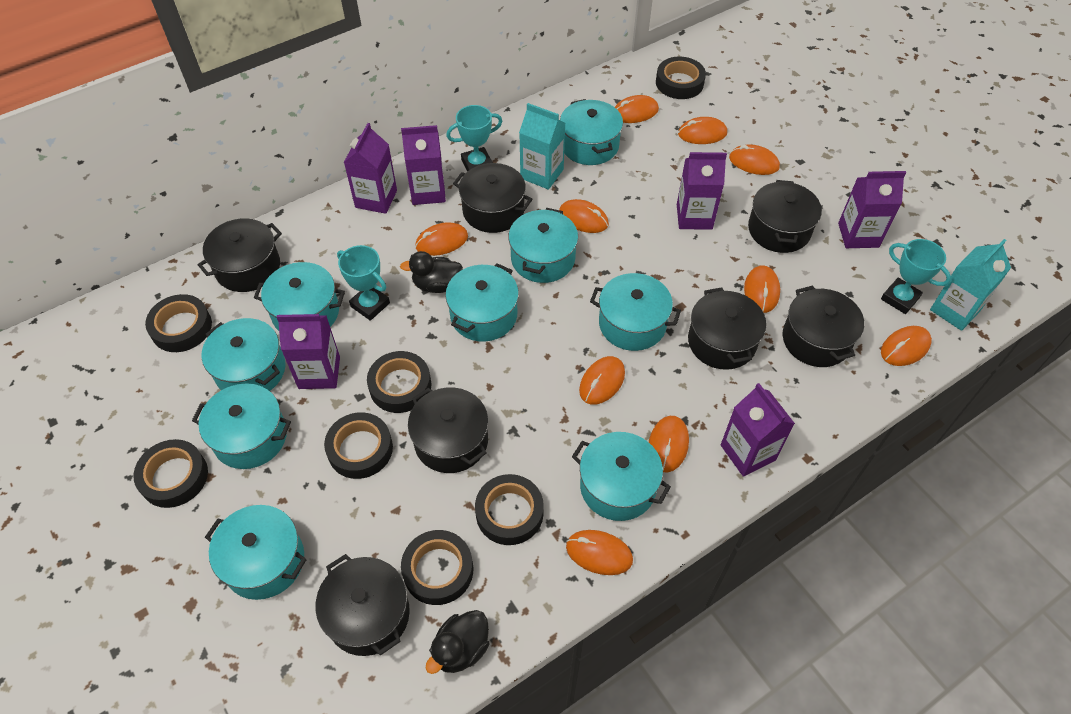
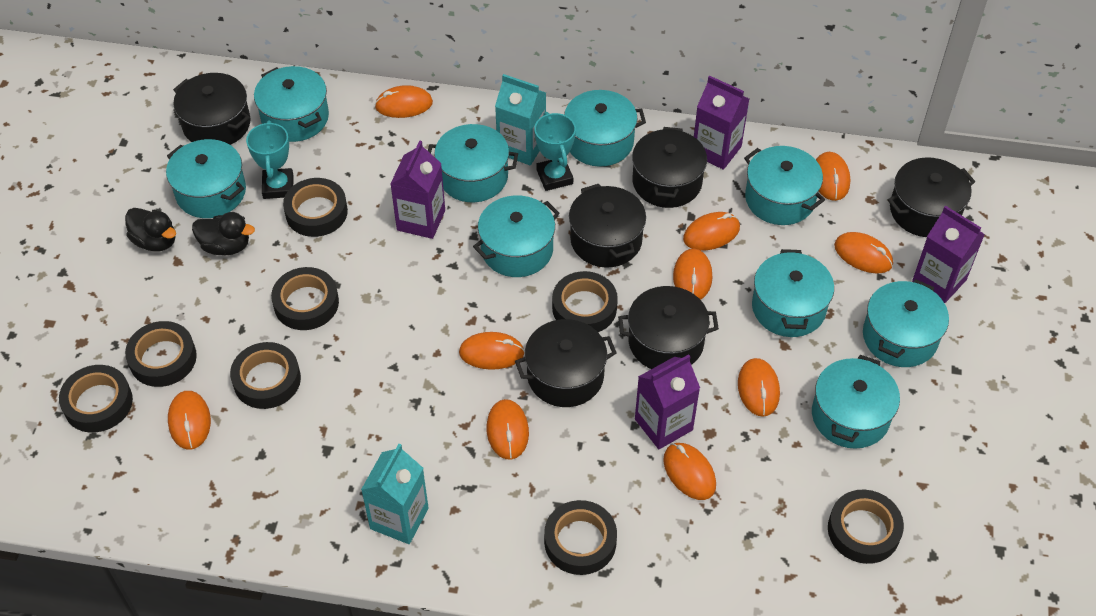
black pot: [198,218,282,292] [316,554,410,656] [408,387,489,473] [453,163,532,233] [688,287,766,370] [748,180,822,253] [783,286,864,367] = 7 -> [173,73,251,145] [515,319,617,407] [569,184,646,268] [618,286,719,369] [632,127,707,208] [888,157,975,237] = 6
black tape: [133,439,208,508] [145,294,212,352] [324,412,393,479] [367,351,431,413] [401,530,473,605] [475,474,544,545] [656,57,706,99] = 7 -> [59,365,133,433] [125,321,197,387] [230,342,301,409] [271,267,339,330] [283,178,348,237] [544,500,617,575] [552,271,618,332] [828,490,904,564] = 8
purple carton: [277,314,340,389] [344,123,397,214] [401,125,446,205] [677,152,727,230] [721,383,795,477] [838,171,906,248] = 6 -> [390,140,445,239] [635,354,700,449] [694,75,749,170] [912,206,985,303] = 4
turquoise trophy: [337,245,390,321] [446,105,502,172] [881,239,951,314] = 3 -> [246,121,293,199] [534,112,576,191] = 2

